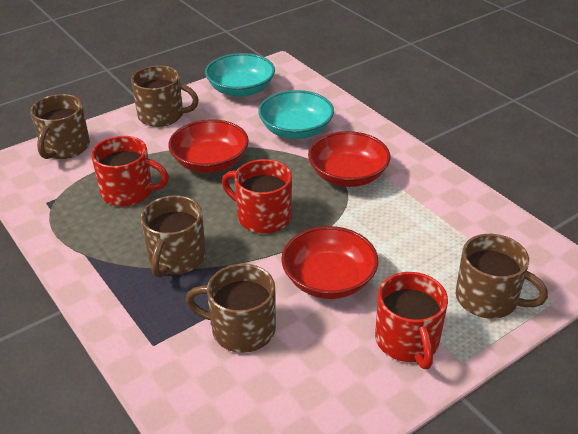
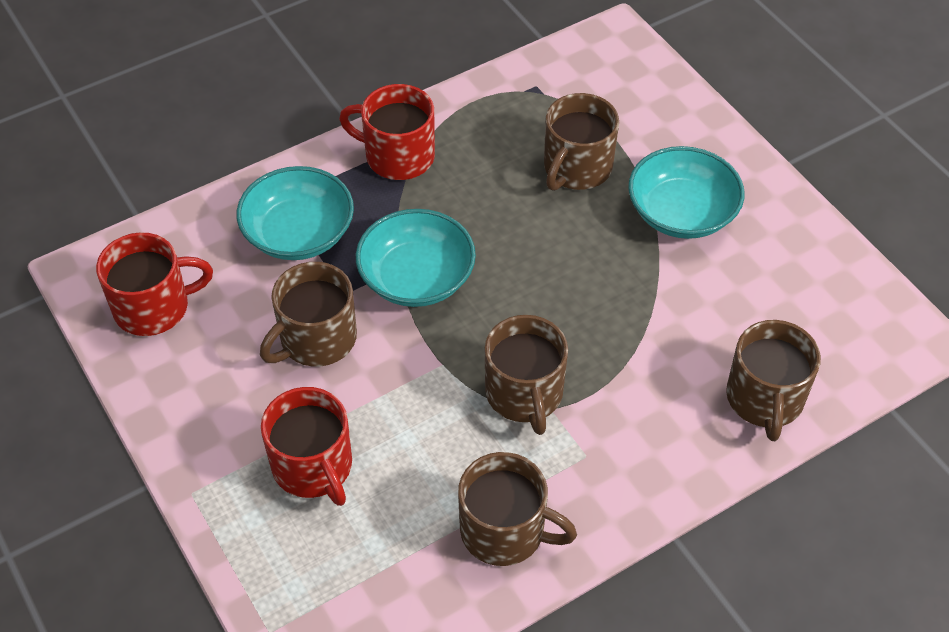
red bowl: [168,119,249,173] [281,226,378,299] [308,131,390,187] = 3 -> none = 0
turquoise bowl: [205,53,275,97] [258,90,334,139] = 2 -> [237,166,354,260] [356,209,476,307] [628,146,744,239] = 3

